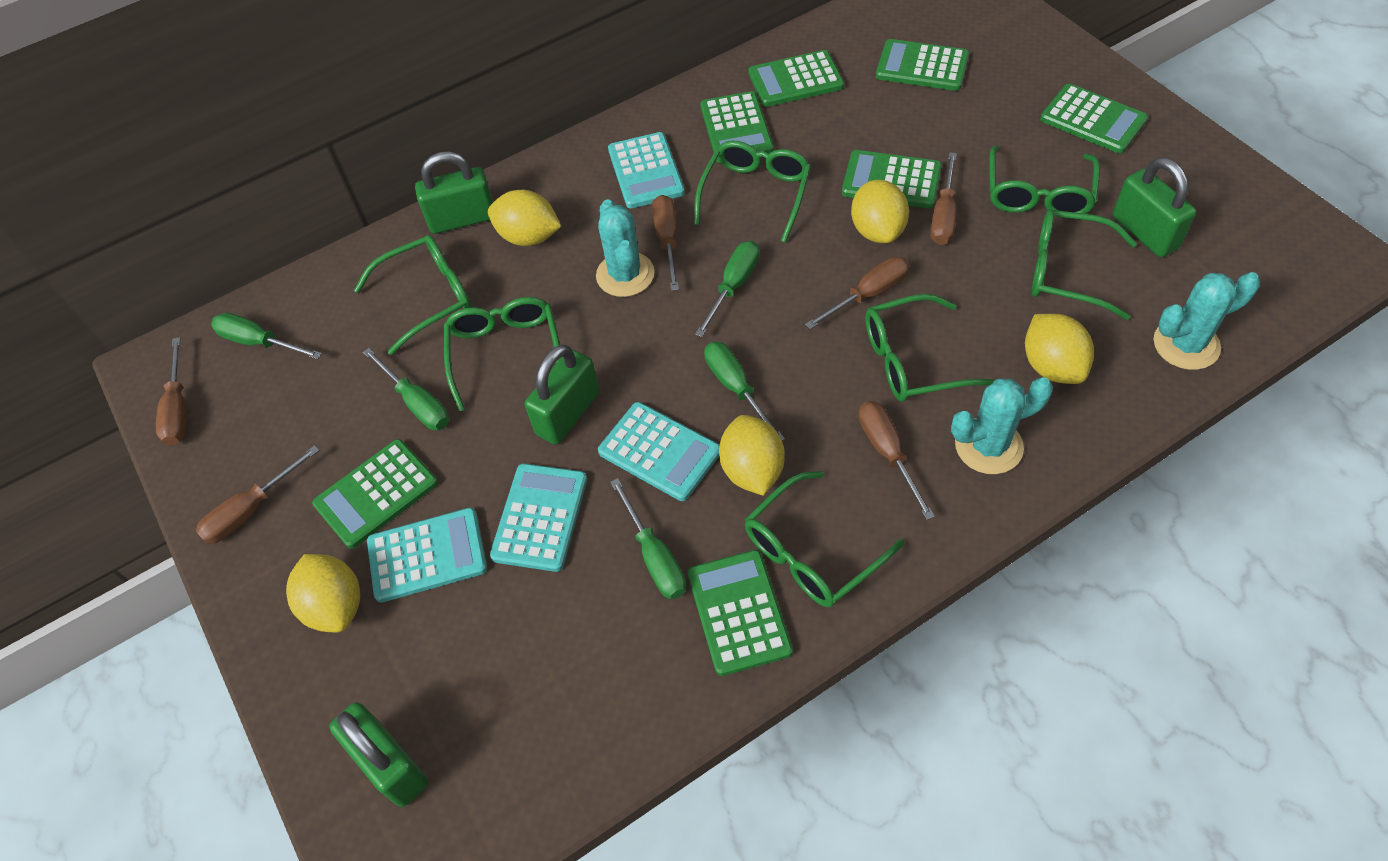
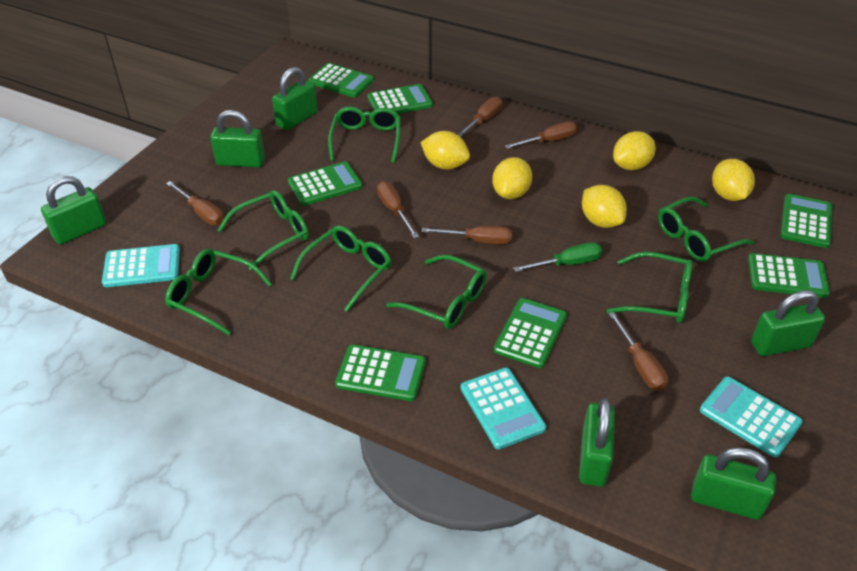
green padlock: [329,702,428,807] [415,151,493,234] [525,345,599,445] [1113,157,1196,257] = 4 -> [41,176,106,245] [210,110,265,167] [272,67,318,130] [579,398,615,487] [691,447,776,520] [751,290,825,356] = 6
green screwdriver: [211,313,322,360] [363,348,449,430] [610,478,686,599] [695,241,760,337] [704,342,785,441] = 5 -> [514,242,602,272] = 1
turquoise cactus: [596,199,655,297] [951,377,1053,474] [1154,272,1260,370] = 3 -> none = 0
turquoise calculator: [367,508,487,603] [490,463,587,572] [598,402,719,501] [608,132,685,208] = 4 -> [102,244,180,287] [461,368,546,449] [700,376,803,458] = 3

